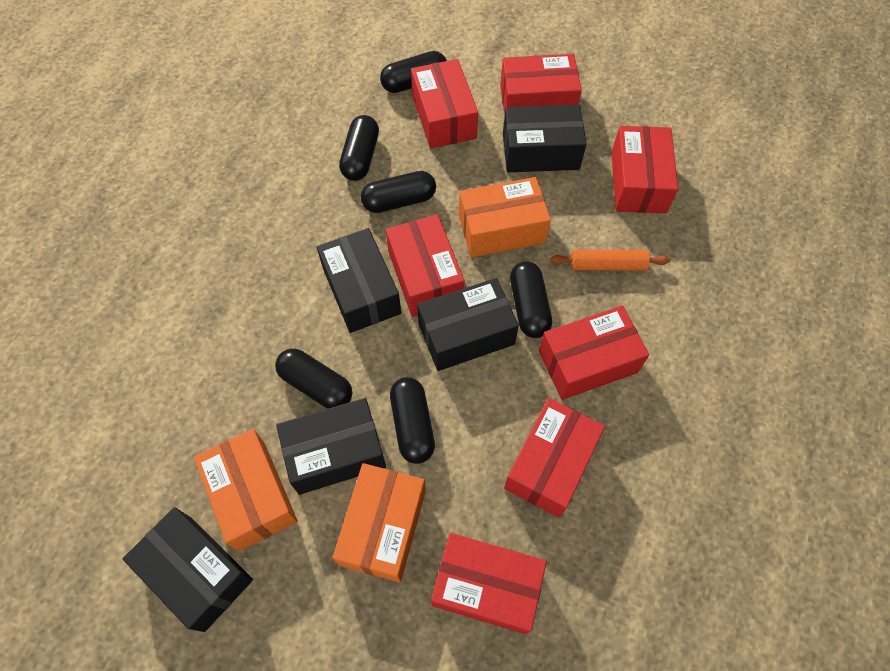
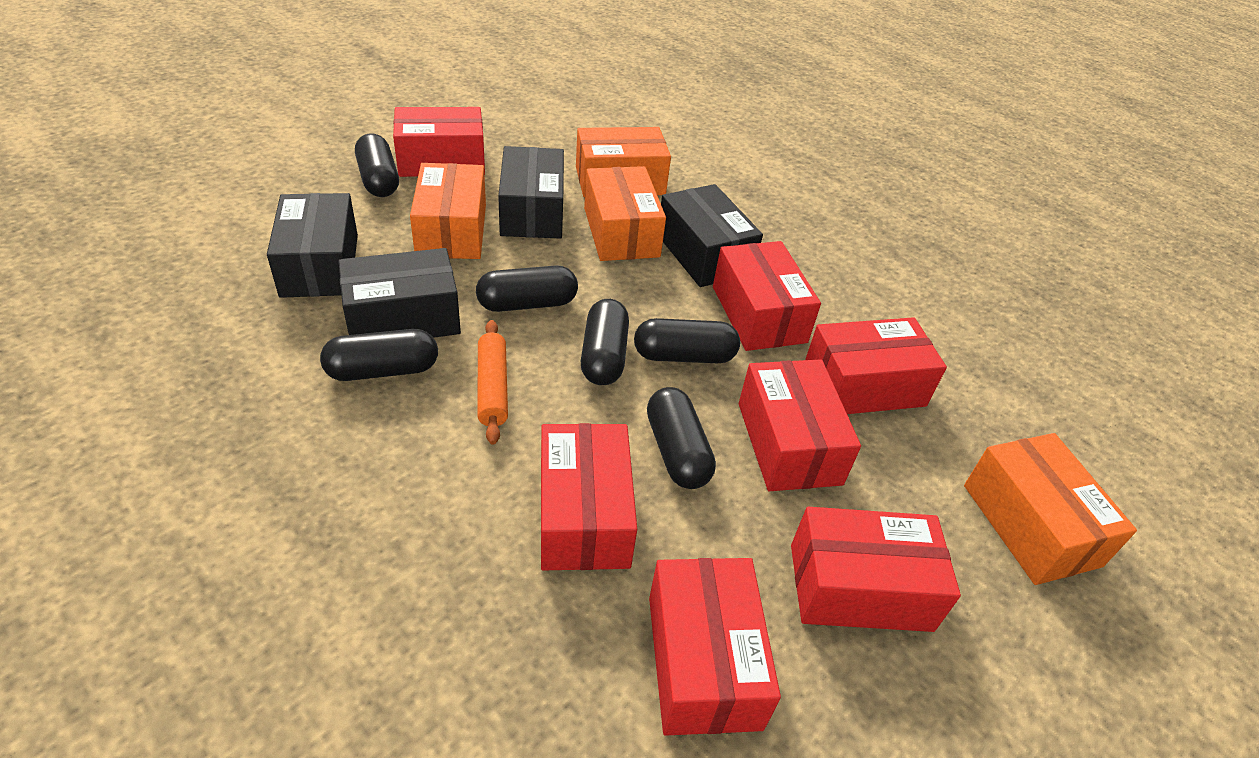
black box: [122,507,253,632] [276,398,386,495] [317,228,401,333] [417,278,519,371] [503,105,586,172] = 5 -> [267,193,358,298] [338,248,461,338] [498,146,564,239] [661,184,763,287] = 4
orange box: [194,429,298,551] [333,463,426,583] [459,177,551,257] = 3 -> [410,163,486,259] [576,127,671,197] [584,166,666,261] [964,433,1137,585] = 4

